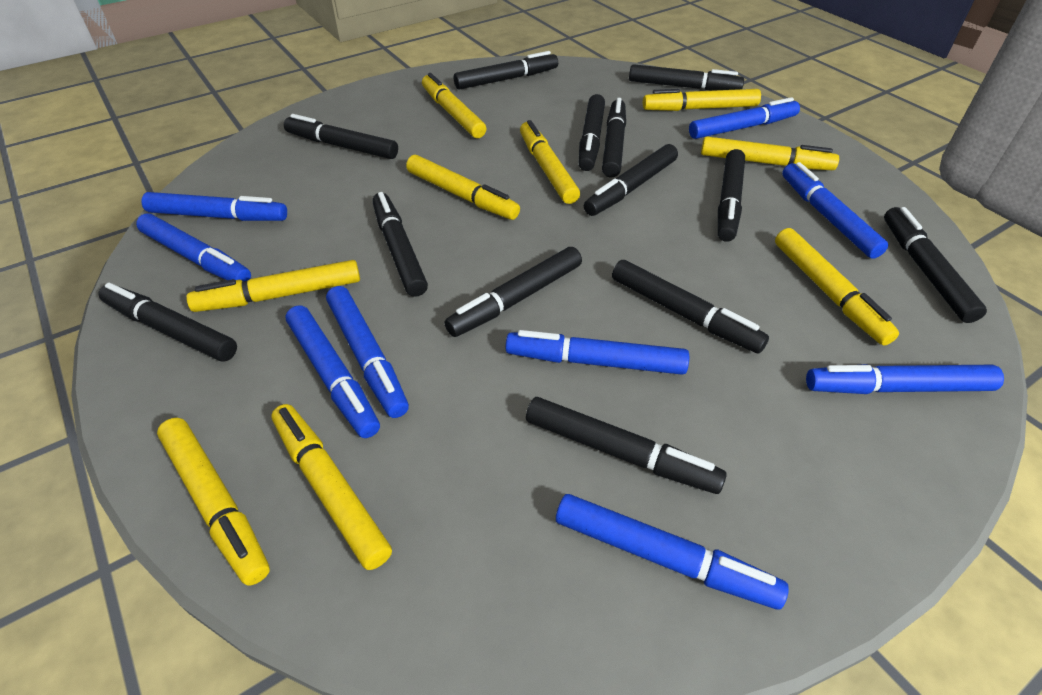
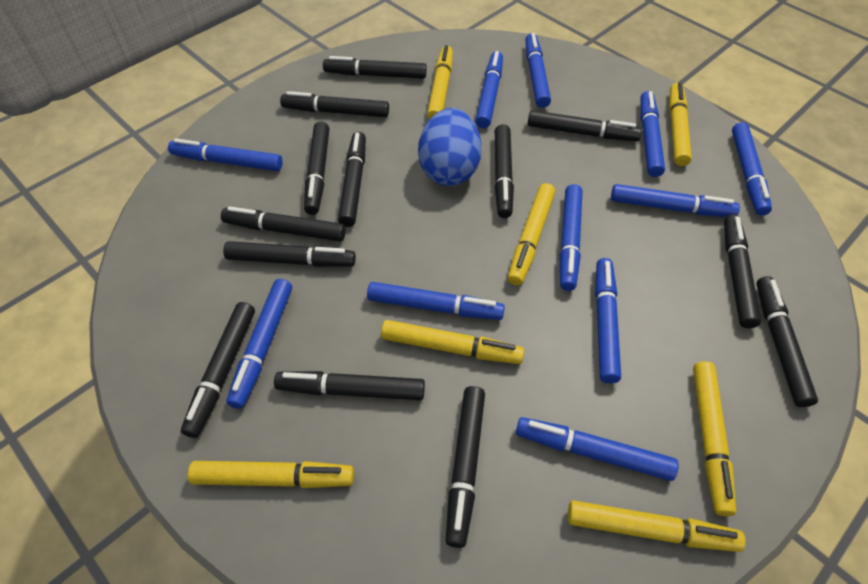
blue egg: none = 0 -> [418,108,482,186] = 1
blue marker: [136,213,251,281] [141,192,287,221] [286,305,380,438] [326,286,409,418] [505,330,689,375] [556,494,789,610] [689,97,800,139] [782,162,888,259] [806,364,1004,394] = 9 -> [168,139,283,171] [226,279,292,409] [367,282,505,320] [475,51,503,128] [516,417,679,481] [525,33,551,108] [559,184,583,291] [595,258,621,383] [611,184,740,217] [641,91,665,177] [732,122,772,216] = 11
yellow marker: [157,418,270,586] [186,260,360,312] [271,404,392,570] [406,155,520,220] [422,73,487,138] [520,120,580,204] [643,89,761,111] [701,137,839,170] [775,228,899,346] = 9 -> [188,461,354,488] [381,320,524,364] [427,45,453,120] [508,183,555,285] [568,500,746,552] [669,82,692,166] [693,361,736,516] = 7

